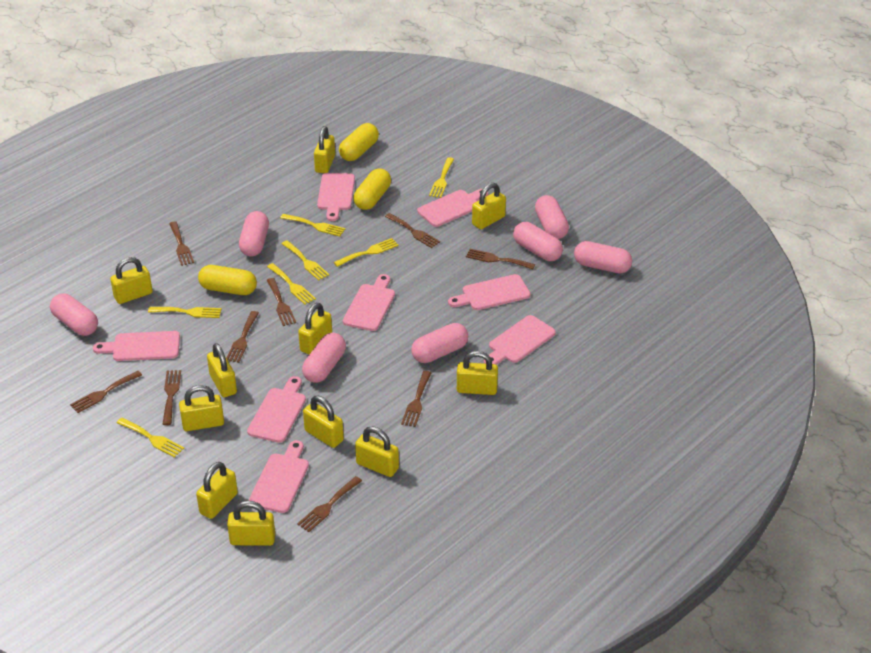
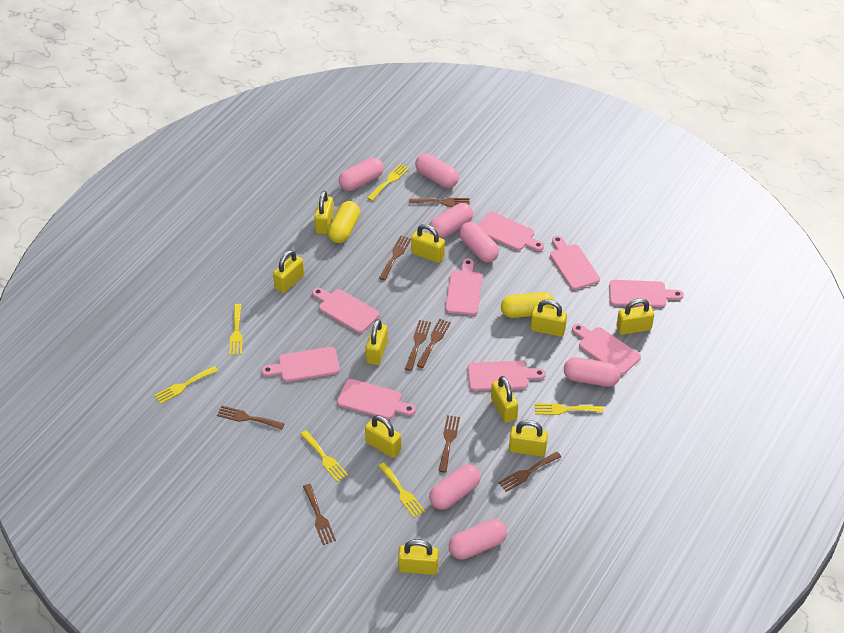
brown fork: [70,371,142,413] [162,370,181,425] [169,221,194,266] [226,311,259,363] [267,278,296,326] [297,476,362,532] [385,213,440,248] [401,371,431,427] [466,249,535,269] = 9 -> [217,406,285,429] [303,484,336,545] [379,235,411,280] [405,320,431,371] [409,198,469,207] [416,319,451,368] [439,415,460,473] [498,452,561,492] = 8
pink cutting board: [93,331,180,361] [247,376,306,443] [249,440,309,513] [317,173,355,221] [343,274,395,331] [417,189,488,227] [448,274,530,310] [484,315,556,365] = 8 -> [262,347,340,382] [312,287,379,333] [337,379,416,419] [445,258,482,315] [468,361,546,391] [478,212,544,251] [550,236,600,290] [572,324,641,375] [609,280,684,307] = 9
yellow capsule: [198,265,257,295] [339,123,379,161] [353,168,391,210] = 3 -> [328,201,360,243] [501,292,555,318] = 2
yellow fork: [117,418,184,458] [148,307,222,318] [267,263,316,305] [280,214,345,237] [282,240,329,281] [334,238,399,267] [429,157,454,198] = 7 -> [154,366,218,404] [229,304,243,355] [300,430,348,482] [367,164,409,201] [378,462,425,518] [535,404,604,415] = 6
yellow padlock: [110,257,153,304] [179,385,224,431] [196,462,238,519] [207,343,237,397] [227,501,275,546] [298,303,332,355] [303,396,344,448] [314,126,335,173] [355,426,399,477] [457,351,498,395] [472,183,506,229] = 11 -> [273,250,304,293] [314,191,334,234] [365,415,401,458] [366,319,388,365] [398,539,439,575] [411,224,445,263] [491,376,518,423] [509,420,548,457] [530,299,567,337] [616,298,654,335] = 10

